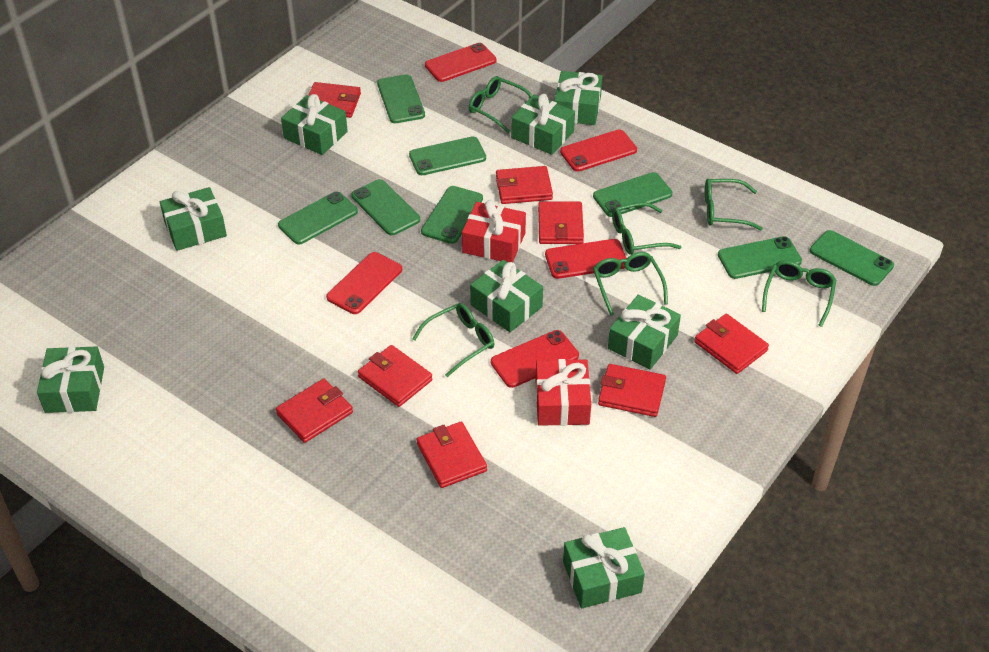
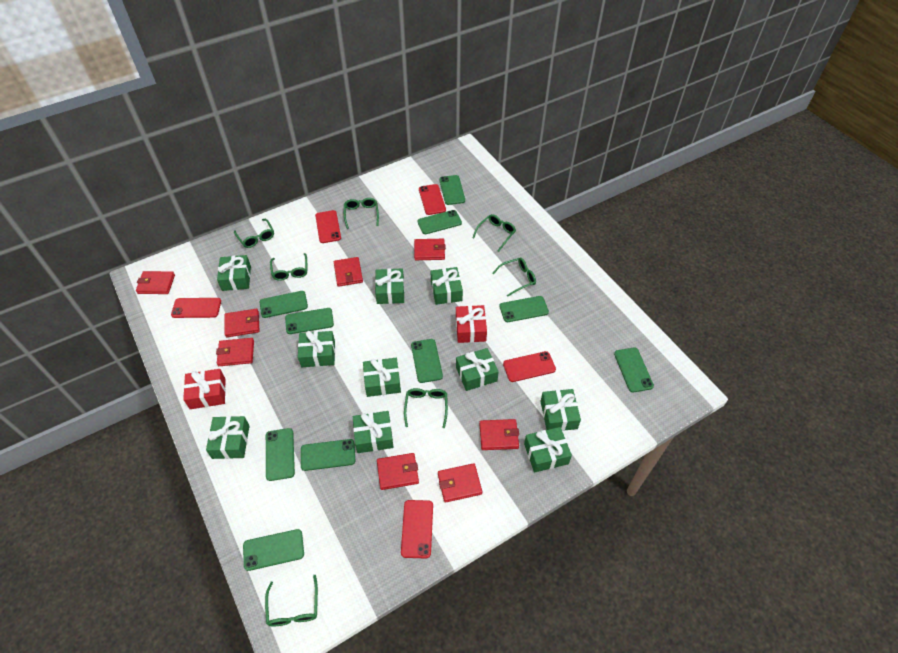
green gift: [37,346,104,413] [160,187,227,251] [281,94,348,155] [470,260,543,332] [511,94,575,155] [554,71,602,125] [563,527,645,608] [608,295,681,370] = 8 -> [206,416,250,459] [217,255,251,291] [298,331,335,367] [353,411,394,453] [363,358,401,397] [375,269,404,304] [430,267,463,305] [456,348,499,391] [524,427,572,473] [540,389,581,431] = 10
green glasses: [412,303,495,377] [469,76,532,134] [593,252,668,316] [612,202,681,255] [705,179,763,231] [762,260,836,327] = 6 -> [234,219,274,248] [265,575,318,626] [270,253,307,281] [344,198,379,229] [404,388,448,428] [473,214,516,252] [493,258,536,297] = 7
green phone: [278,192,358,245] [351,179,420,235] [377,74,425,123] [409,136,486,175] [421,186,483,244] [593,172,673,217] [718,236,802,279] [810,230,894,286] = 8 -> [243,529,304,571] [260,291,308,318] [266,428,295,481] [285,308,334,334] [301,439,355,471] [411,339,443,383] [417,210,462,234] [439,175,465,205] [499,296,549,322] [614,348,654,392] = 10

